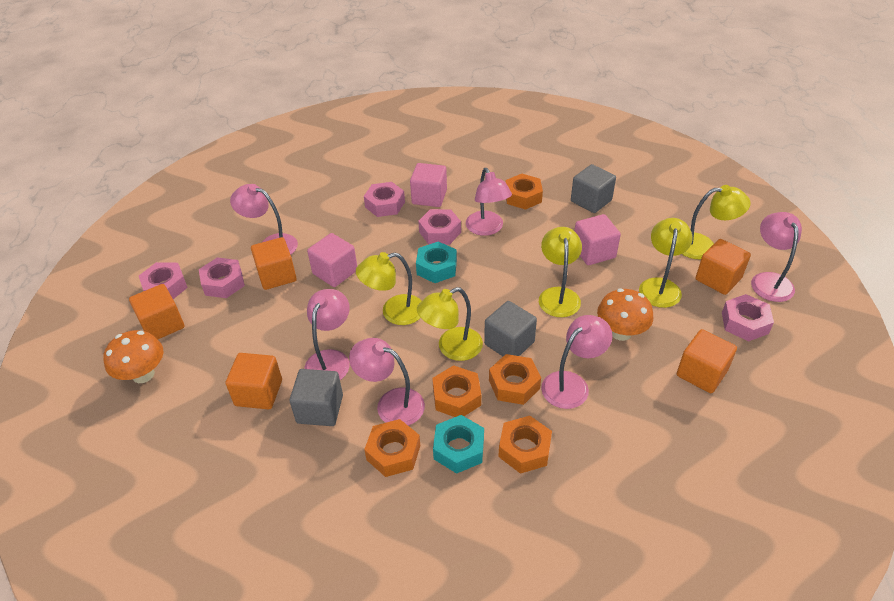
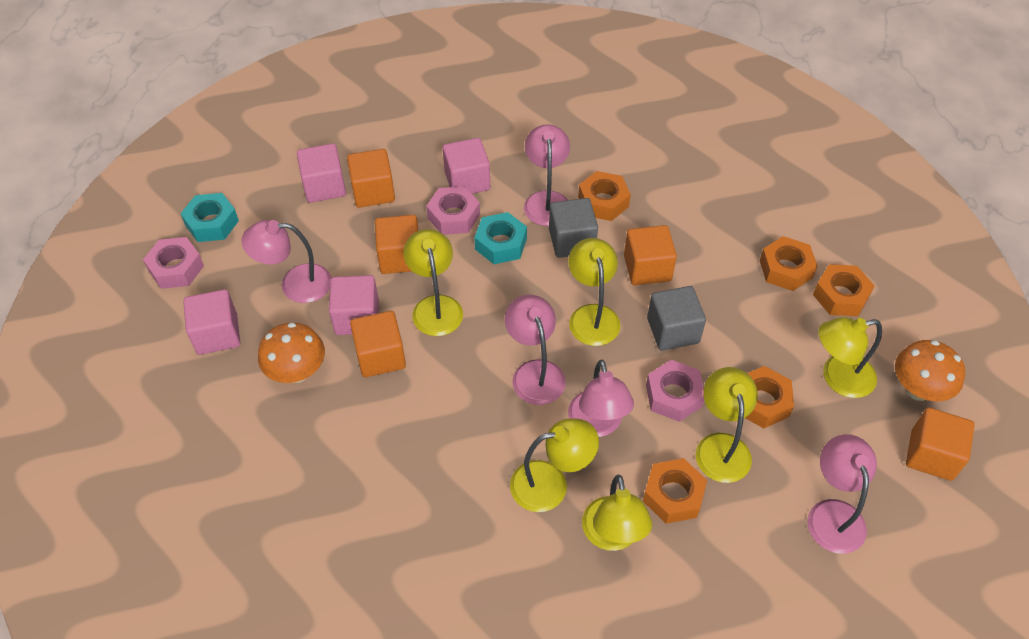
grey cube: [290,369,343,426] [484,301,537,356] [571,164,616,213] = 3 -> [549,198,598,258] [647,286,706,351] = 2
pink cube: [307,233,357,287] [410,163,447,207] [575,214,621,265] = 3 -> [183,289,240,355] [297,143,346,203] [329,275,379,335] [443,138,490,194] = 4
pink lamp: [230,184,298,255] [304,289,350,380] [349,338,425,426] [466,168,512,236] [541,315,612,409] [751,212,802,302] = 6 -> [241,220,331,303] [505,295,566,405] [524,124,570,226] [568,360,634,437] [807,434,877,554] = 5
pink nut: [139,262,188,299] [199,258,245,298] [364,182,405,217] [418,209,461,245] [722,294,774,341] = 5 -> [143,237,204,289] [426,186,480,235] [646,360,704,422] = 3
yellow lamp: [356,252,422,325] [417,287,483,361] [539,227,582,317] [639,218,693,308] [682,185,751,259] = 5 -> [403,229,463,336] [510,418,599,512] [568,238,621,346] [582,475,652,551] [696,367,758,483] [818,317,882,398] = 6

